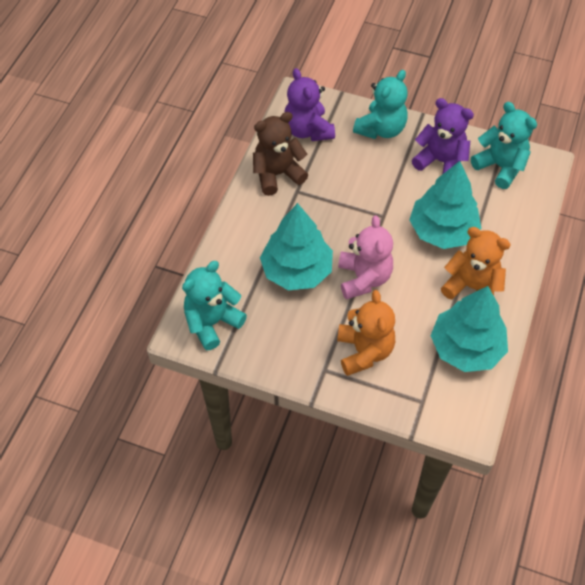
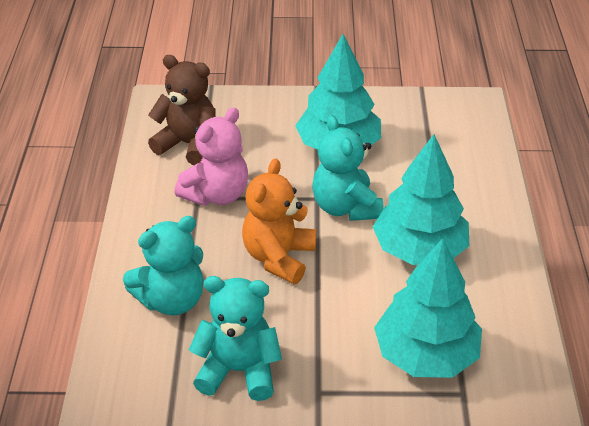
orange teddy bear: [337,290,395,376] [441,227,511,299] = 2 -> [242,158,316,284] = 1
purple teddy bear: [285,68,335,141] [412,98,474,174] = 2 -> none = 0

